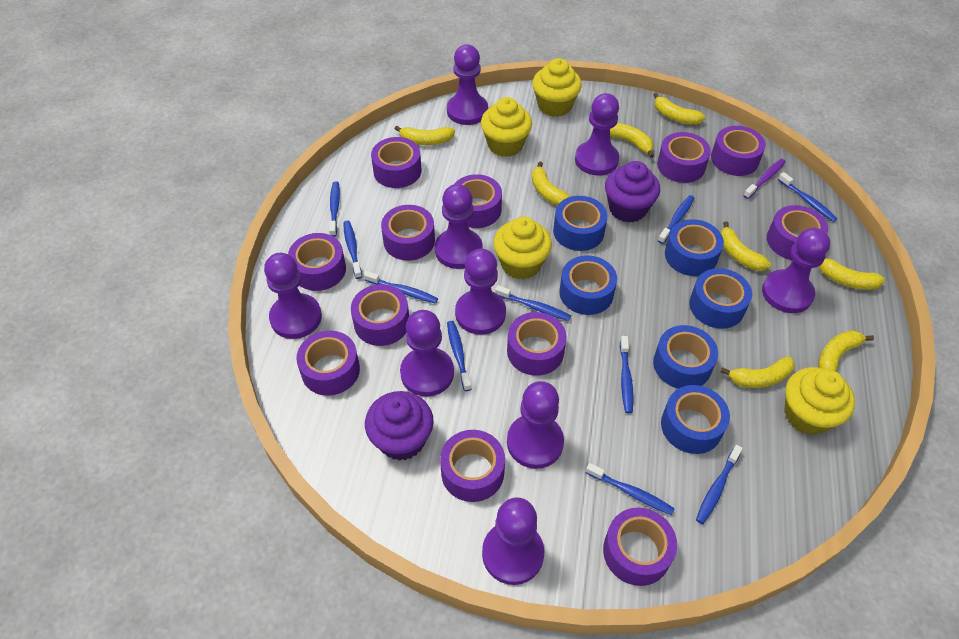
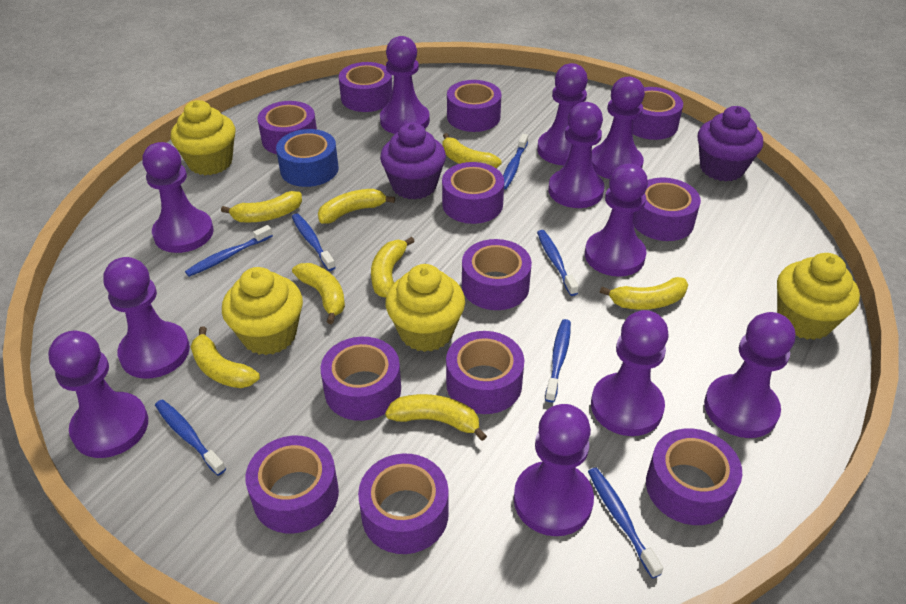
blue tape: [553,196,608,251] [559,256,617,315] [653,325,718,389] [661,385,730,454] [665,219,724,276] [689,268,752,329] = 6 -> [276,129,339,187] = 1
blue toothbrush: [329,181,340,237] [343,221,362,279] [364,271,438,304] [447,321,471,391] [495,285,571,321] [586,463,675,515] [620,336,634,413] [658,195,694,244] [696,445,743,524] [778,172,837,222] = 10 -> [155,399,226,476] [185,225,273,277] [292,213,336,271] [503,134,528,190] [537,230,579,296] [545,319,571,403] [588,467,663,579] = 7
purple pawn: [264,253,322,339] [400,310,454,397] [435,184,483,269] [447,45,488,125] [455,249,506,335] [482,497,544,585] [507,381,564,469] [575,93,619,176] [762,228,830,313] = 9 -> [48,331,148,458] [103,257,190,379] [142,142,214,253] [380,36,430,134] [514,404,594,536] [537,63,588,165] [548,102,604,208] [585,164,648,277] [591,310,669,436] [592,77,645,179] [704,312,795,438] = 11
purple toothbrush: [743,159,786,199] = 1 -> none = 0

